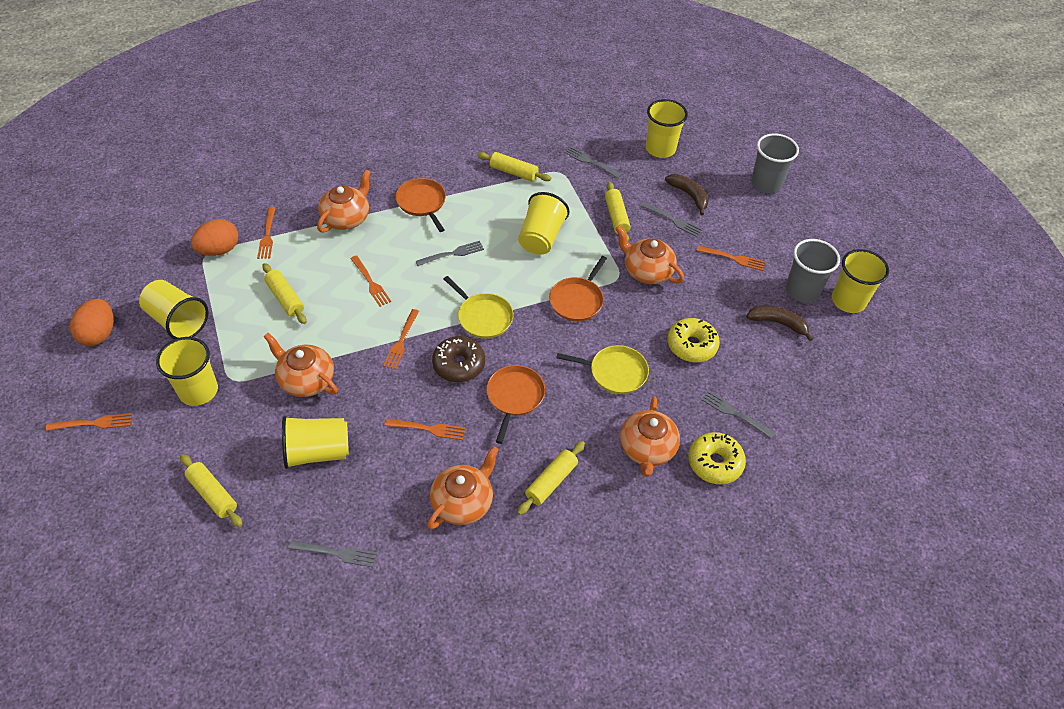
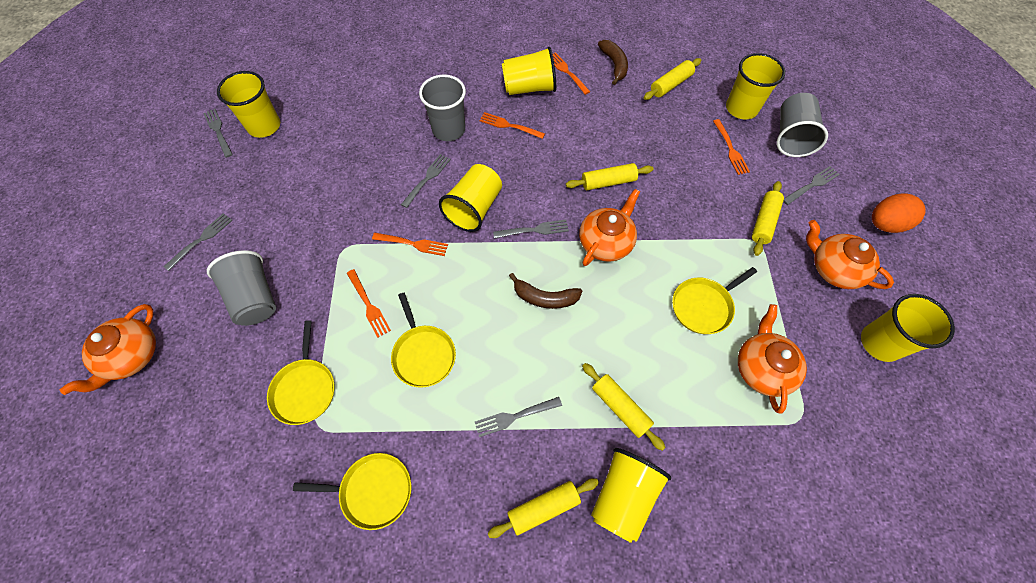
brown donut: [432,336,485,382] = 1 -> none = 0
grey cup: [751,133,799,193] [786,239,840,302] = 2 -> [207,250,276,326] [419,75,466,141] [776,93,828,157] = 3
grey fork: [288,540,377,567] [416,241,484,266] [565,147,621,178] [640,202,702,237] [701,391,775,438] = 5 -> [163,213,233,271] [204,109,233,158] [401,154,451,208] [475,397,562,437] [493,220,569,239] [783,166,840,205] = 6
orange egg: [70,299,114,346] [191,219,238,256] = 2 -> [872,194,926,233] = 1
orange fork: [46,413,132,431] [257,207,276,259] [350,255,391,307] [383,309,419,369] [384,419,465,440] [696,246,765,271] = 6 -> [347,269,391,338] [372,233,448,256] [479,112,545,139] [553,52,590,95] [713,119,750,175] = 5
orange pan: [395,178,446,232] [487,365,545,444] [549,256,607,321] = 3 -> none = 0
orange teapot: [263,333,338,397] [317,169,371,233] [427,446,499,529] [616,225,684,284] [620,397,680,477] = 5 -> [60,304,156,395] [579,189,640,266] [738,304,807,414] [806,220,894,289] = 4
yellow donut: [667,318,720,362] [688,432,746,485] = 2 -> none = 0
yellow pan: [444,276,514,339] [556,345,649,394] = 2 -> [267,320,334,425] [293,453,411,530] [391,293,456,388] [672,267,757,334] = 4

